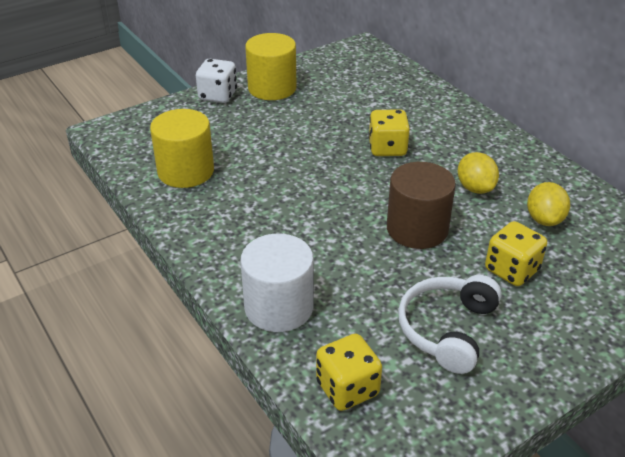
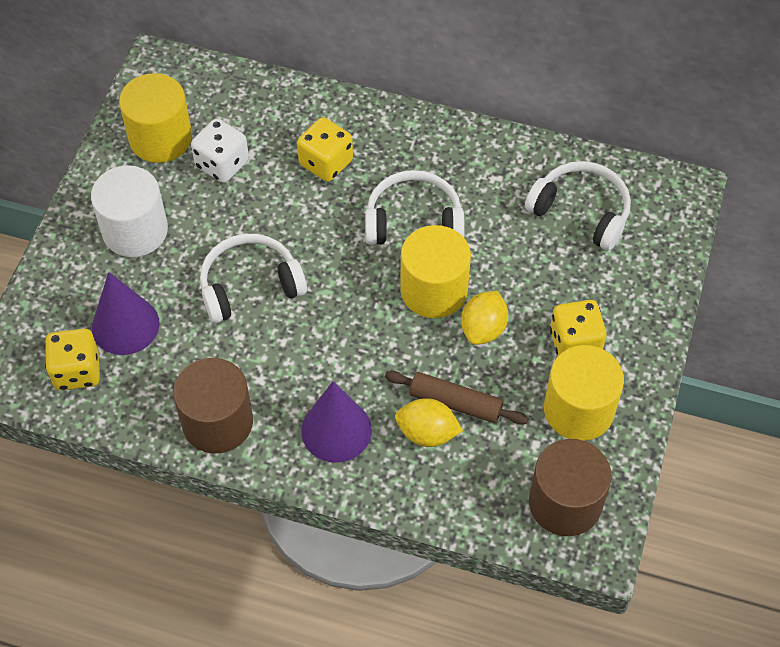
brown cylinder: [387,162,456,249] = 1 -> [173,358,253,454] [529,439,612,536] = 2
brown rolling pin: none = 0 -> [385,371,529,424] = 1
purple cone: none = 0 -> [92,272,160,355] [301,382,372,463] = 2
white headphones: [398,275,502,374] = 1 -> [200,234,307,323] [365,170,464,245] [525,161,631,251] = 3
yellow cylinder: [150,109,214,188] [245,33,297,100] = 2 -> [119,73,192,163] [400,225,471,318] [544,345,624,441] = 3

